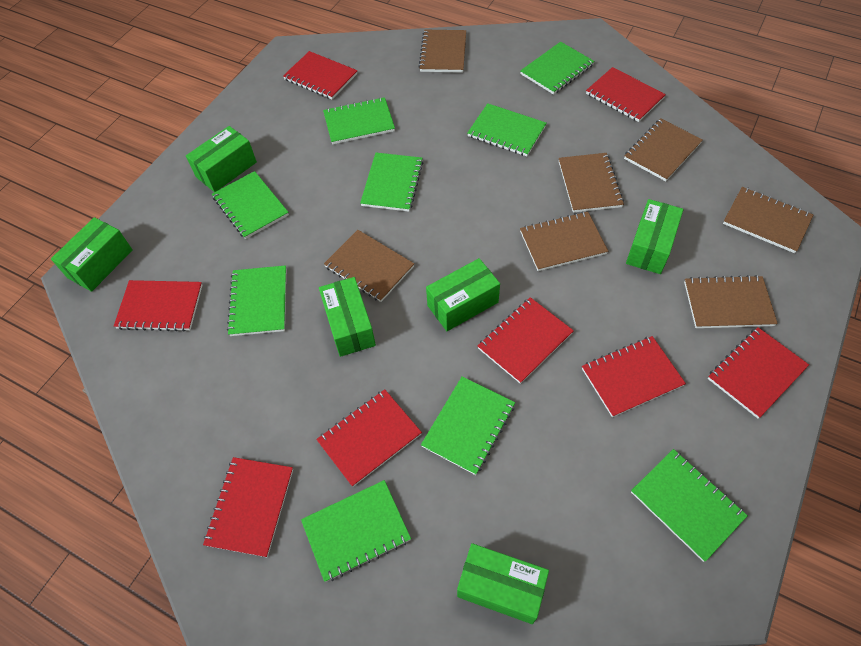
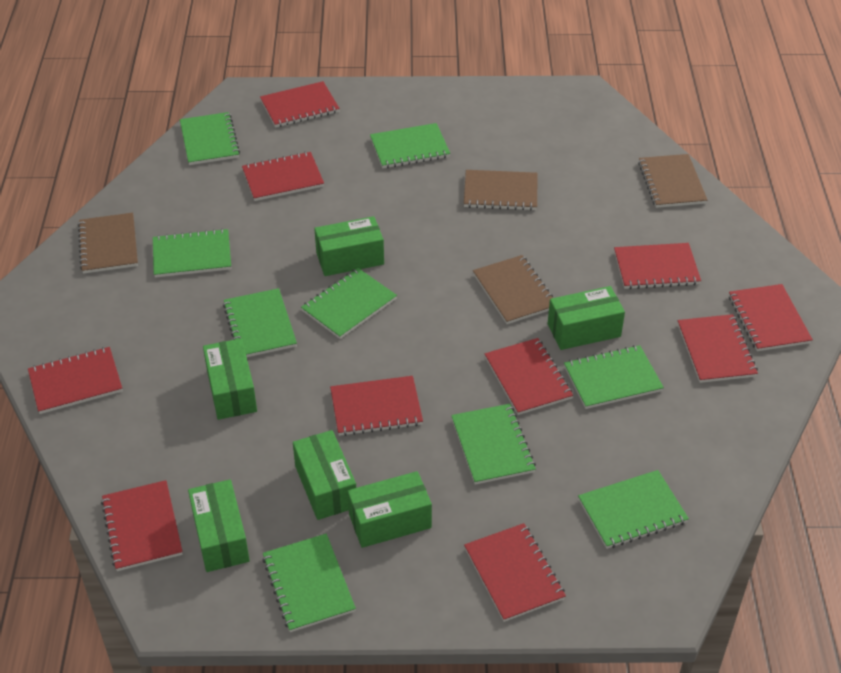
brown notebook: [324,230,414,302] [418,30,466,73] [520,211,608,271] [559,153,624,213] [624,118,703,181] [684,275,778,328] [723,187,813,253] = 7 -> [78,213,138,274] [464,170,538,211] [473,255,553,324] [638,154,707,208] = 4
red notebook: [114,280,202,332] [203,457,293,557] [283,51,357,99] [316,389,422,487] [478,297,574,384] [582,336,686,417] [586,67,666,122] [708,327,809,418] = 8 -> [28,347,122,414] [101,480,183,571] [242,152,324,201] [260,81,340,128] [330,376,423,436] [464,523,566,622] [485,338,573,415] [614,243,701,289] [678,314,758,383] [729,284,813,351] = 10

